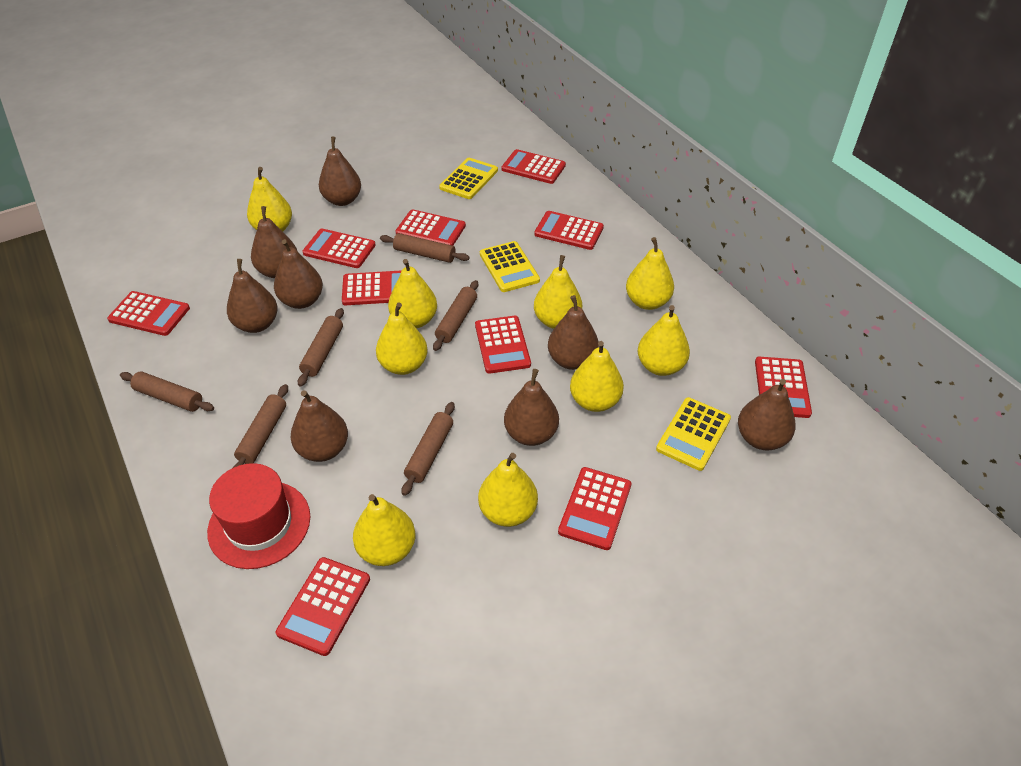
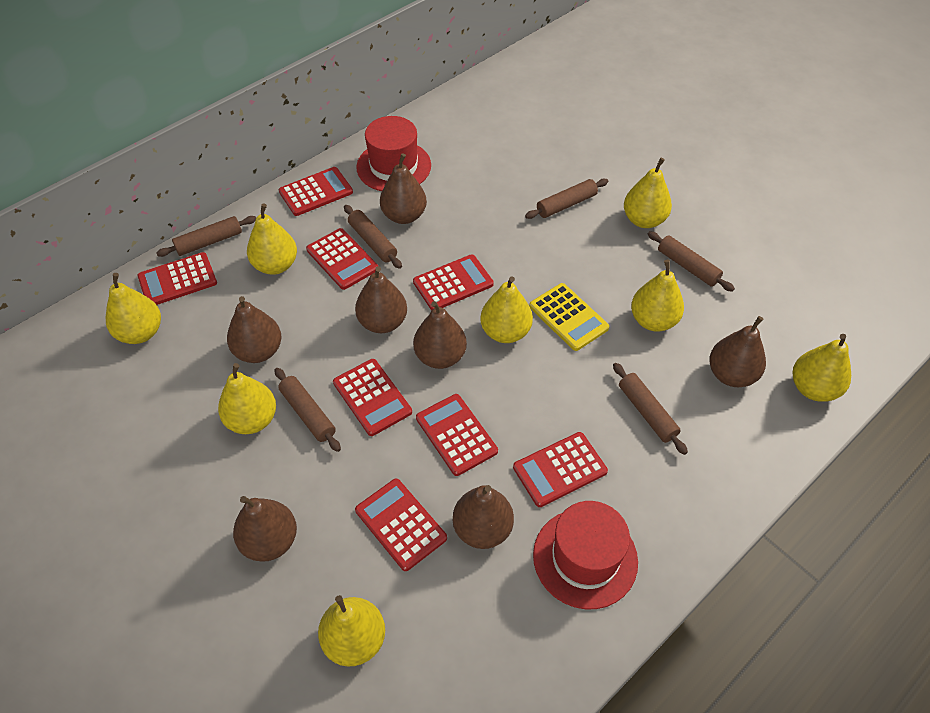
brown pear: [227,259,278,333] [251,206,297,278] [274,239,323,309] [291,390,348,462] [319,137,361,206] [504,369,559,446] [548,295,599,370] [738,379,796,451] = 8 -> [227,296,281,363] [233,496,297,562] [355,266,407,333] [380,153,427,224] [413,301,467,369] [453,485,514,549] [710,316,766,387] = 7
red calculator: [107,291,190,336] [276,557,370,656] [302,229,376,268] [342,270,402,305] [396,209,466,246] [475,316,531,374] [502,149,566,184] [534,211,604,250] [558,467,631,550] [755,357,812,418] = 10 -> [137,252,217,305] [279,167,353,216] [306,228,378,290] [333,359,412,436] [355,478,447,571] [413,254,494,310] [416,394,498,476] [513,432,608,507] = 8
red hat: [207,463,310,569] = 1 -> [356,116,431,191] [533,501,638,609] = 2
yellow calculator: [439,158,498,199] [480,241,540,292] [656,397,731,471] = 3 -> [529,283,609,351] = 1
yellow pear: [247,167,292,231] [353,494,415,566] [376,303,428,375] [388,259,437,328] [478,453,538,527] [534,255,582,329] [570,341,624,412] [626,237,674,310] [638,305,690,376] = 9 -> [106,273,161,344] [218,363,276,434] [247,204,297,275] [318,595,385,667] [480,277,533,343] [624,158,672,228] [631,260,684,332] [793,334,851,402] = 8

